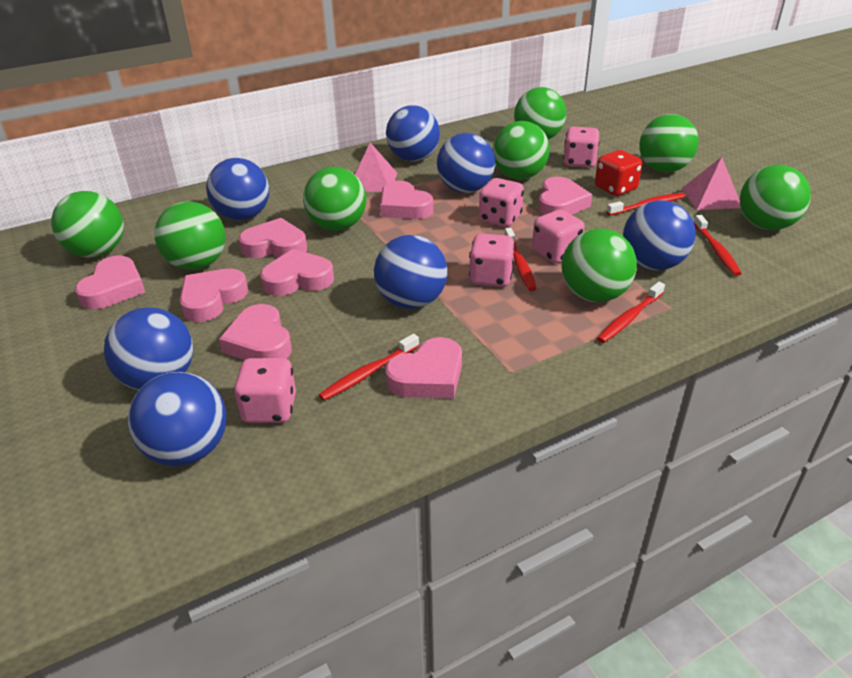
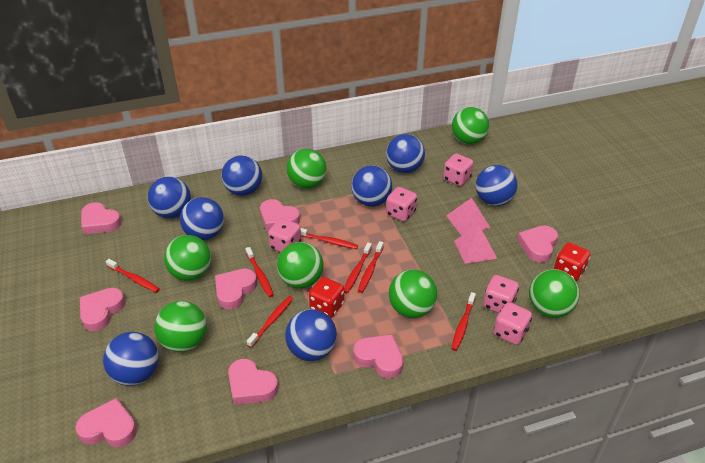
blue ball: [104,308,193,390] [128,372,226,466] [206,158,269,221] [374,235,447,309] [386,105,440,161] [437,133,495,193] [623,200,696,270] = 7 -> [103,332,159,386] [147,176,191,218] [180,197,224,241] [221,155,262,196] [285,309,337,361] [351,165,392,207] [386,134,425,173] [476,165,517,206] = 8
green ball: [51,191,124,257] [154,201,225,270] [303,167,366,231] [493,121,550,180] [514,87,566,139] [562,229,637,302] [639,114,699,172] [740,165,811,230] = 8 -> [154,301,207,352] [164,235,211,281] [277,242,323,289] [287,149,327,189] [389,270,437,318] [452,107,489,144] [529,269,580,318] = 7
red dice: [595,150,642,196] = 1 -> [309,277,344,318] [554,243,591,281] = 2
red toothbrush: [319,334,419,401] [505,228,537,291] [597,282,665,343] [606,193,686,216] [694,215,742,276] = 5 -> [106,259,160,293] [245,247,274,297] [247,296,293,348] [300,228,358,249] [344,243,372,294] [358,241,384,293] [451,292,476,351] = 7

